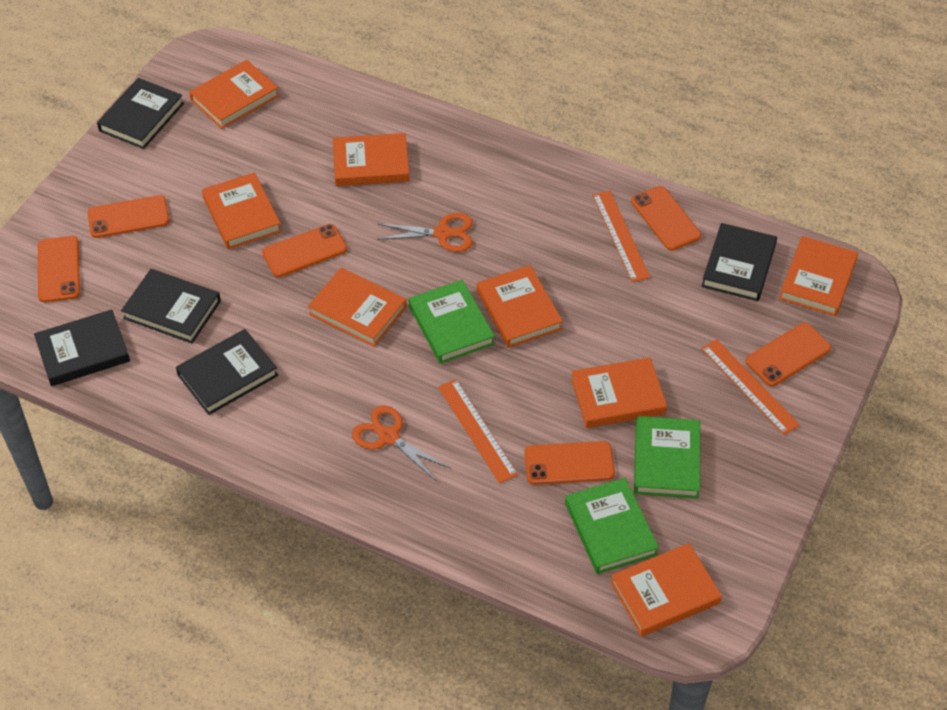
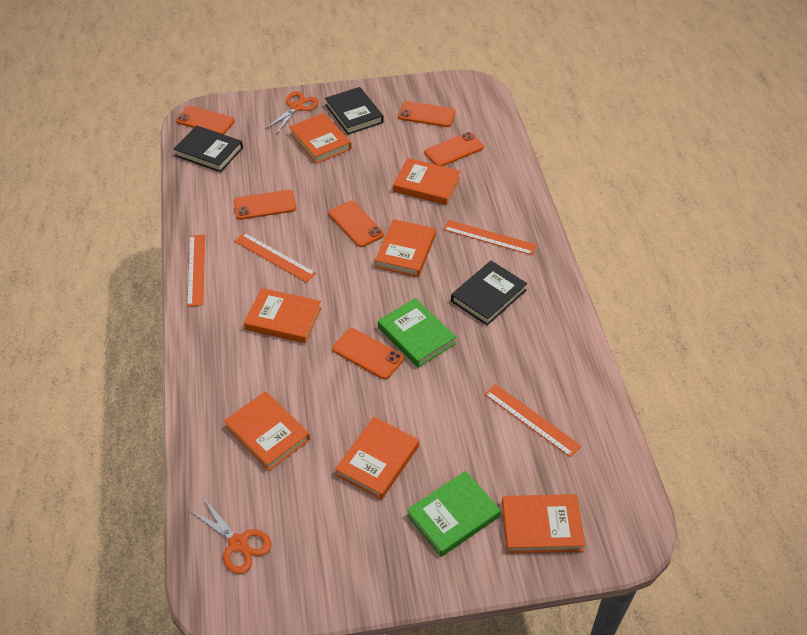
black book: [34,309,130,386] [97,78,184,149] [121,269,221,343] [176,329,278,415] [701,223,777,301] = 5 -> [173,125,243,172] [325,87,384,135] [451,261,527,326] = 3
green book: [408,280,495,364] [565,478,659,574] [634,416,700,499] = 3 -> [378,298,456,368] [407,471,501,557] = 2
orange book: [189,60,279,129] [202,172,282,249] [308,268,407,347] [333,133,410,186] [477,265,563,348] [571,357,667,428] [610,543,722,636] [779,236,858,316] = 8 -> [224,391,310,471] [244,288,321,343] [289,113,351,164] [335,417,419,500] [375,219,436,277] [393,158,461,205] [502,494,585,554] = 7
orange ruler: [438,379,518,483] [593,191,650,282] [701,339,800,435] = 3 -> [187,234,205,307] [234,232,316,282] [443,220,536,255] [484,384,581,457] = 4

